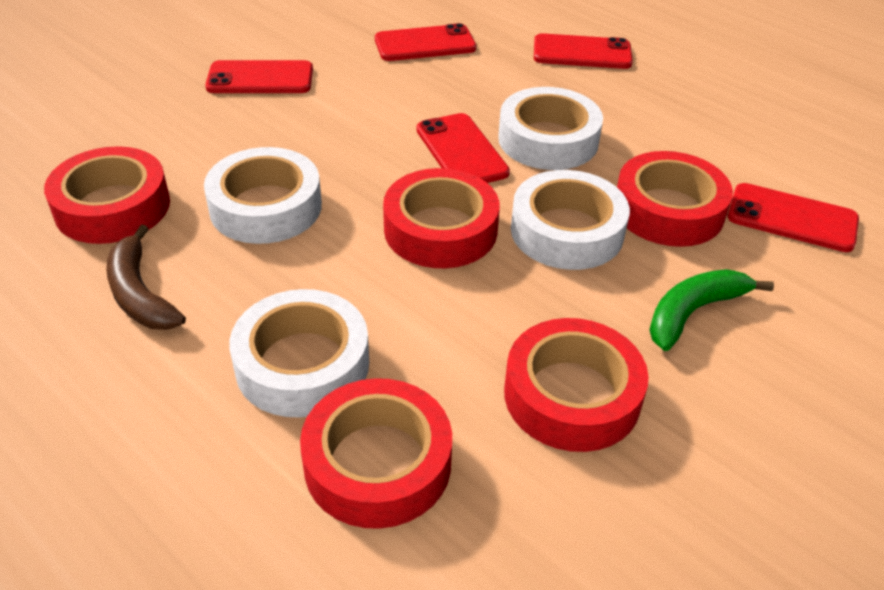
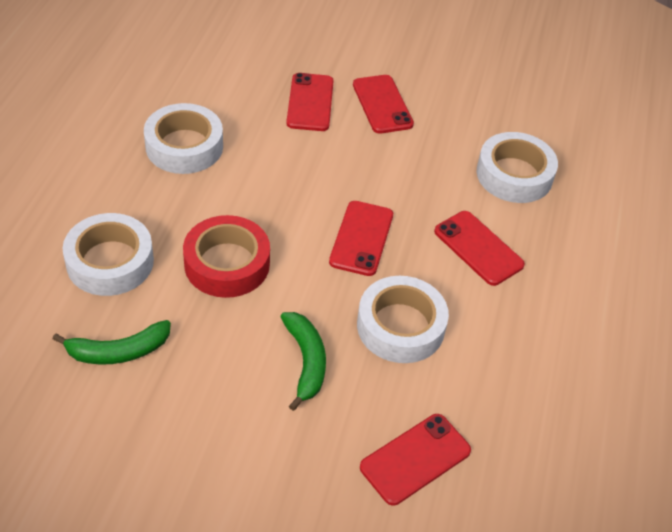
brown banana: [106,224,186,330] = 1 -> none = 0
green banana: [649,269,774,351] = 1 -> [53,320,171,365] [280,312,326,411] = 2
red tape: [44,146,170,244] [300,378,452,529] [383,168,500,268] [504,318,649,452] [617,151,733,247] = 5 -> [183,215,270,298] = 1

